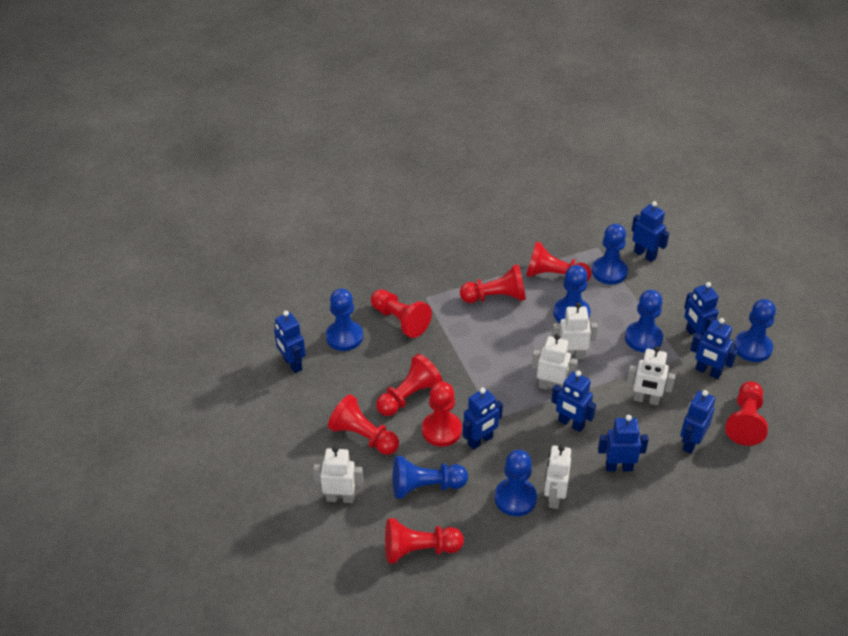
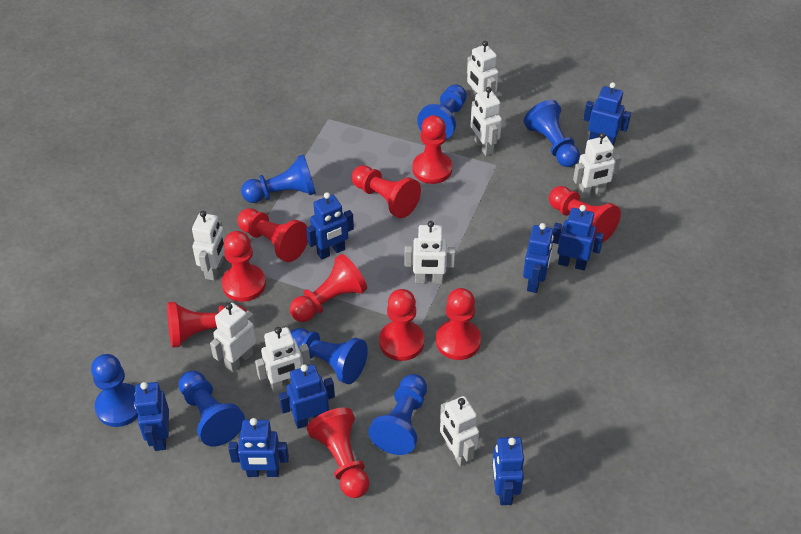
red pawn: [328,394,399,455] [371,289,432,338] [376,354,443,416] [385,518,464,563] [422,382,462,447] [460,264,526,303] [526,241,591,281] [725,381,768,446] = 8 -> [167,302,247,348] [222,231,266,302] [237,208,308,262] [290,254,367,322] [307,408,369,498] [351,165,421,218] [379,289,424,361] [413,115,452,184] [436,288,481,360] [549,186,621,243] = 10
white robot: [313,446,363,503] [531,334,578,390] [544,445,571,509] [552,302,598,359] [627,346,675,405] = 5 -> [192,211,225,281] [210,303,256,372] [255,327,310,392] [405,221,455,284] [440,396,479,467] [467,41,499,100] [470,87,502,156] [573,132,621,198] = 8

